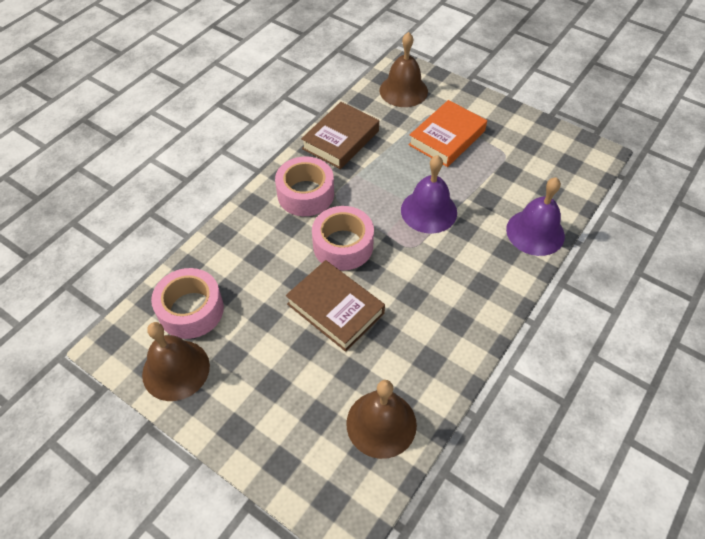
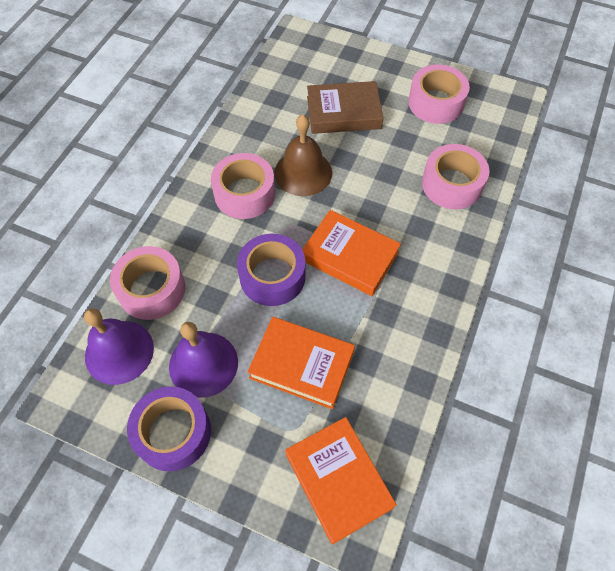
brown bell: [142,322,210,401] [347,380,417,459] [379,32,428,107] = 3 -> [274,115,332,196] = 1
brown book: [286,260,385,352] [301,102,379,169] = 2 -> [307,81,384,134] = 1
orange book: [408,100,487,167] = 1 -> [248,317,355,409] [285,417,397,544] [302,210,401,296] = 3
pink tape: [151,268,224,339] [275,157,334,216] [312,206,374,270] = 3 -> [110,246,185,320] [211,153,275,219] [408,64,470,124] [422,144,489,209] = 4
purple tape: none = 0 -> [127,386,211,471] [237,234,306,306] = 2

